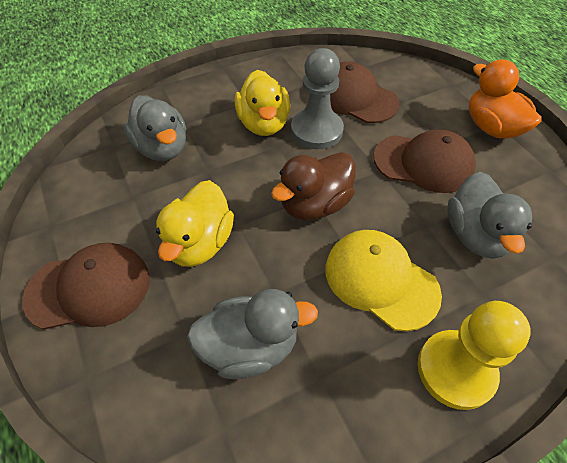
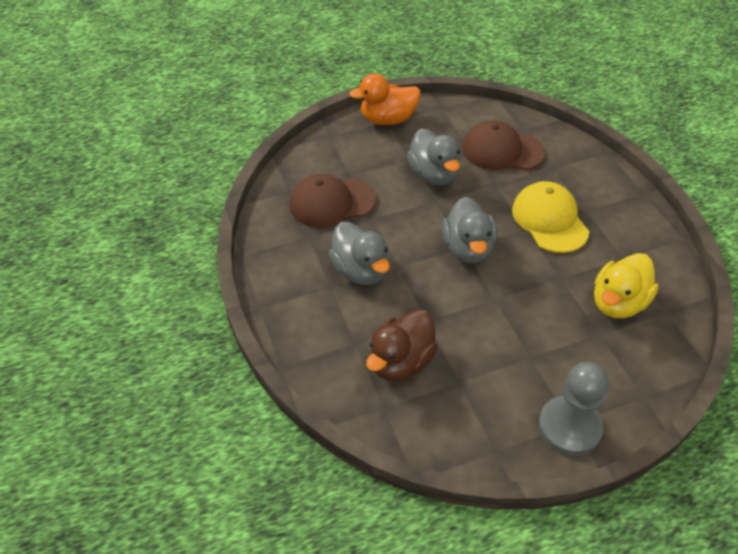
brown cap: [22,243,150,330] [330,62,400,123] [374,129,476,193] = 3 -> [290,174,376,228] [462,120,545,170] = 2
yellow duck: [156,180,234,267] [235,70,290,136] = 2 -> [594,253,659,319] = 1
yellow pawn: [418,301,531,410] = 1 -> none = 0

